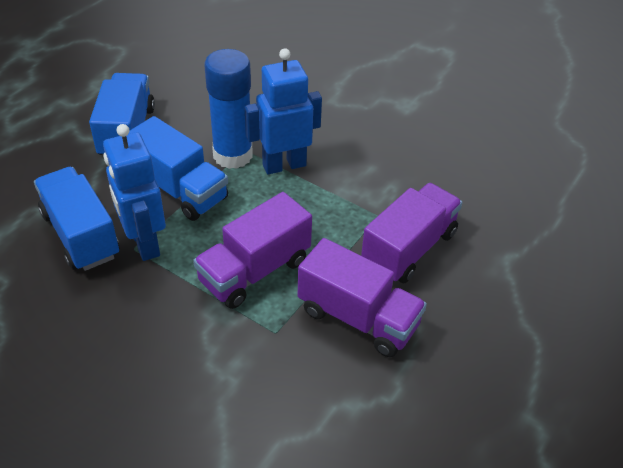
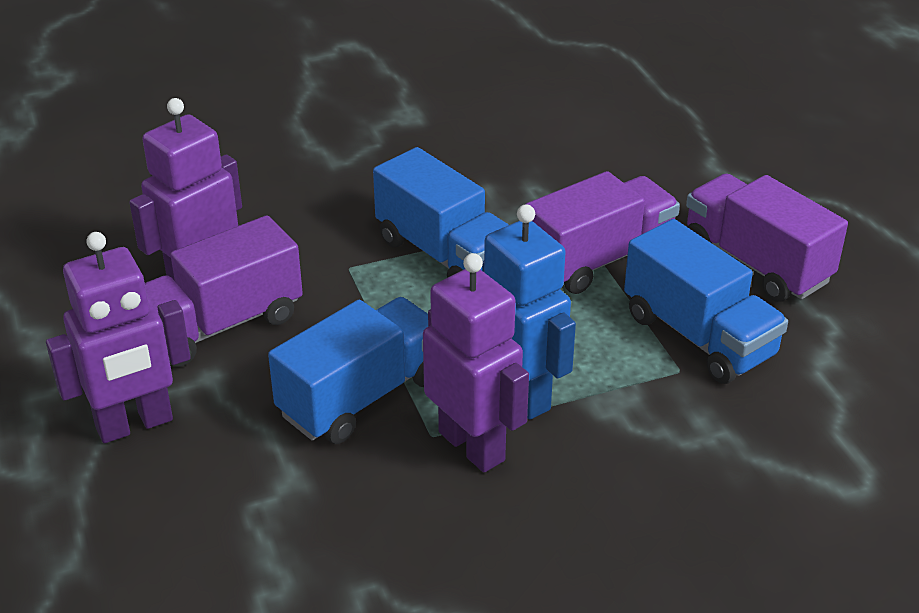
blue glue stick: [204,49,253,169] = 1 -> none = 0
blue robot: [103,124,166,261] [244,48,322,175] = 2 -> [482,204,576,420] = 1
purple robot: none = 0 -> [46,232,191,443] [129,98,242,281] [423,253,529,472] = 3

